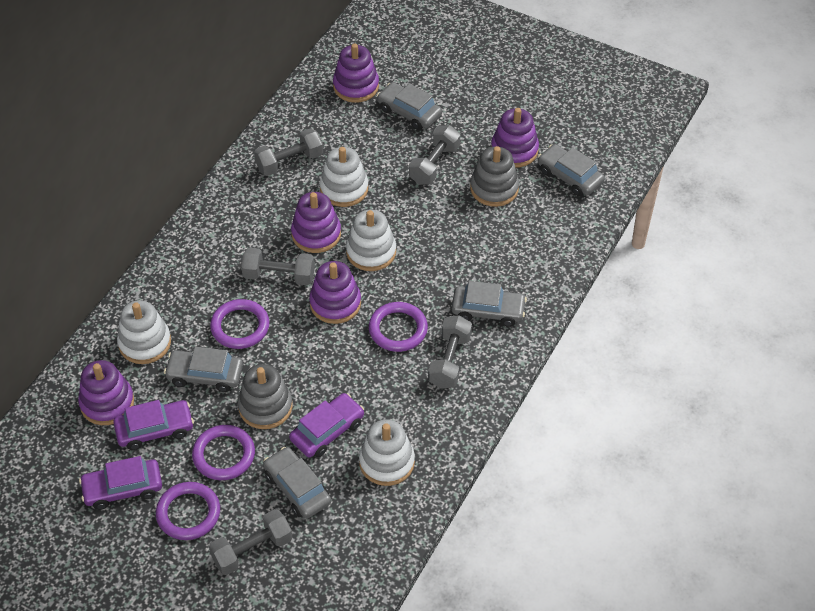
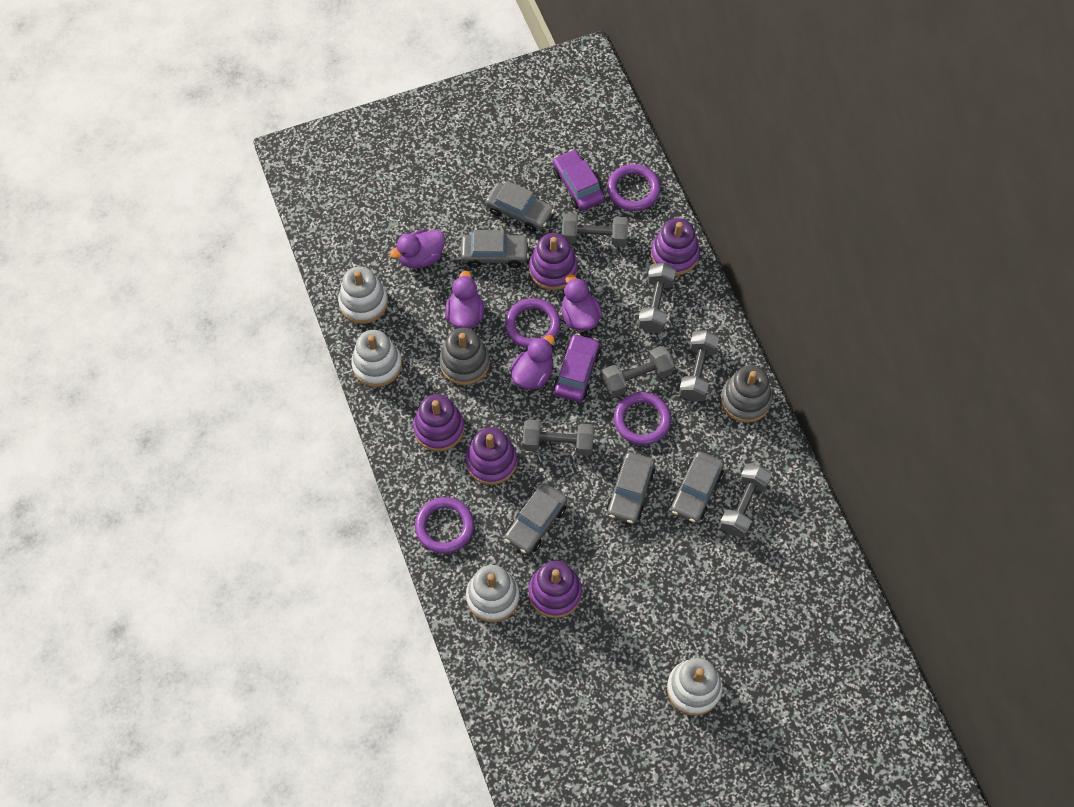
grey dumbbell: [209,509,292,575] [241,247,315,286] [254,129,323,176] [409,125,460,185] [428,315,472,389] = 5 -> [523,419,594,456] [562,213,628,247] [602,346,674,397] [638,263,676,333] [679,330,719,401] [720,463,771,538] = 6
purple car: [79,456,162,510] [113,400,194,450] [289,393,364,457] = 3 -> [553,149,605,211] [554,333,601,402] = 2
purple duck: none = 0 -> [390,230,445,268] [445,271,484,329] [510,335,555,389] [561,274,602,331] = 4

